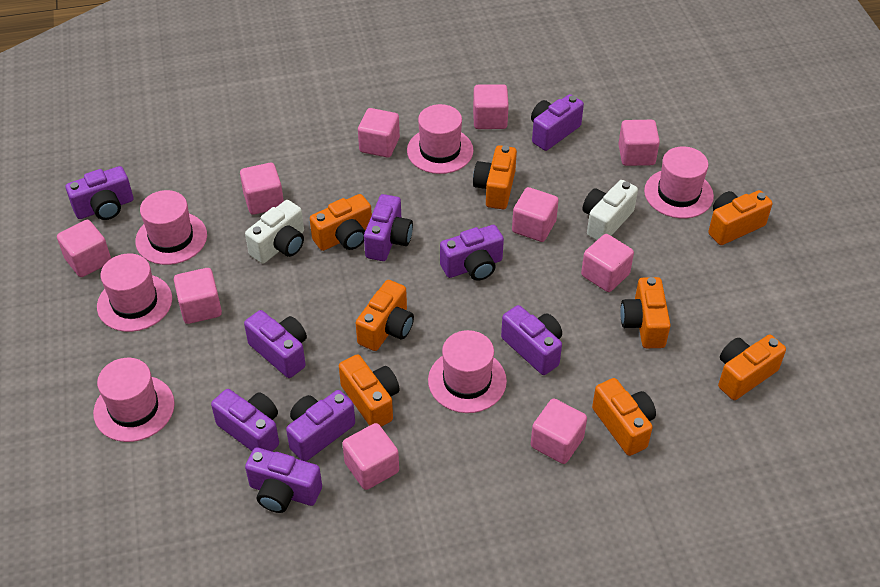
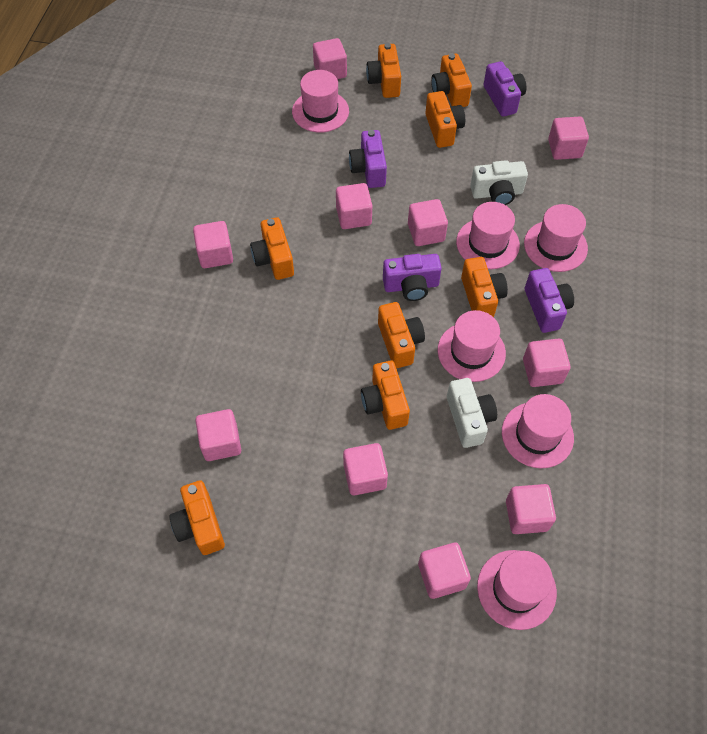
purple camera: [66,166,133,220] [211,389,279,451] [244,310,307,378] [245,447,322,513] [286,390,355,461] [364,194,413,261] [440,225,504,281] [501,305,562,375] [531,94,584,151] = 9 -> [349,130,387,188] [383,254,442,301] [484,61,526,117] [525,268,574,333] = 4

